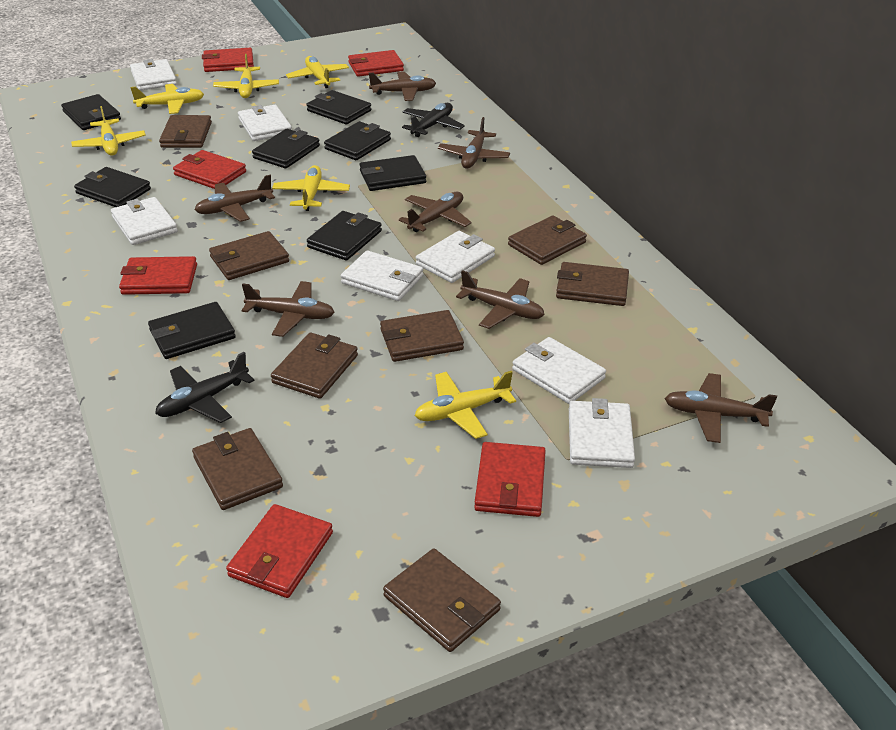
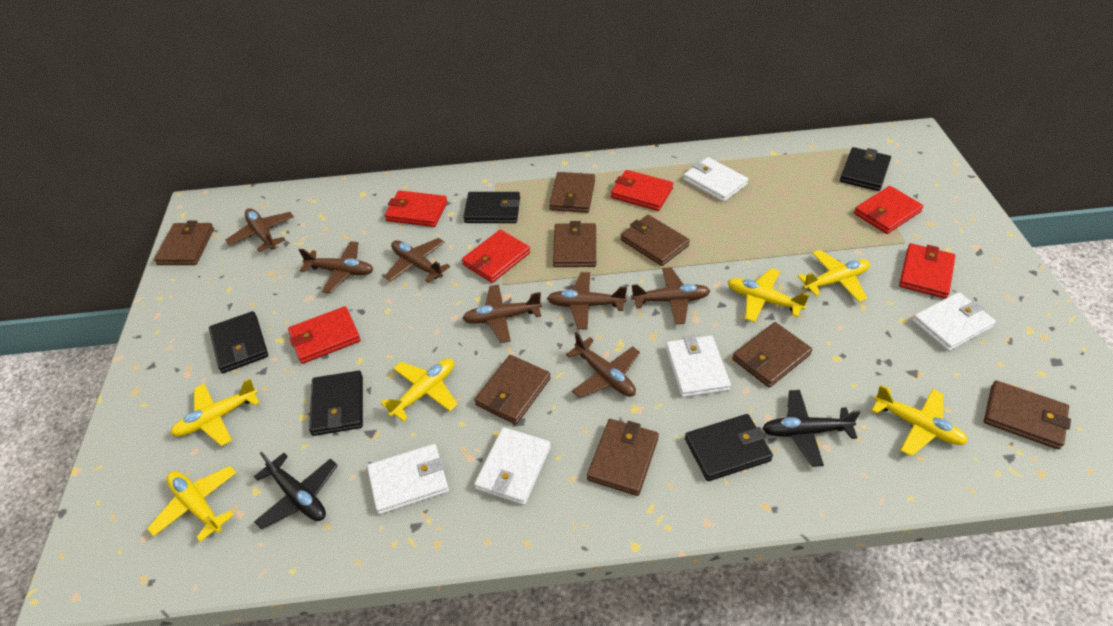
black wallet: [61,94,121,130] [74,167,151,207] [148,302,236,359] [252,129,320,168] [307,90,371,124] [307,211,382,261] [324,121,391,160] [359,155,426,191] = 8 -> [209,311,268,373] [309,371,363,436] [463,192,520,223] [685,414,773,481] [840,147,891,191] = 5
white wallet: [111,197,178,245] [130,59,177,91] [238,105,292,141] [341,250,424,301] [416,231,495,283] [512,337,606,404] [569,398,635,468] = 7 -> [367,444,449,515] [474,427,551,505] [666,335,731,398] [683,157,748,202] [912,292,996,351] = 5

